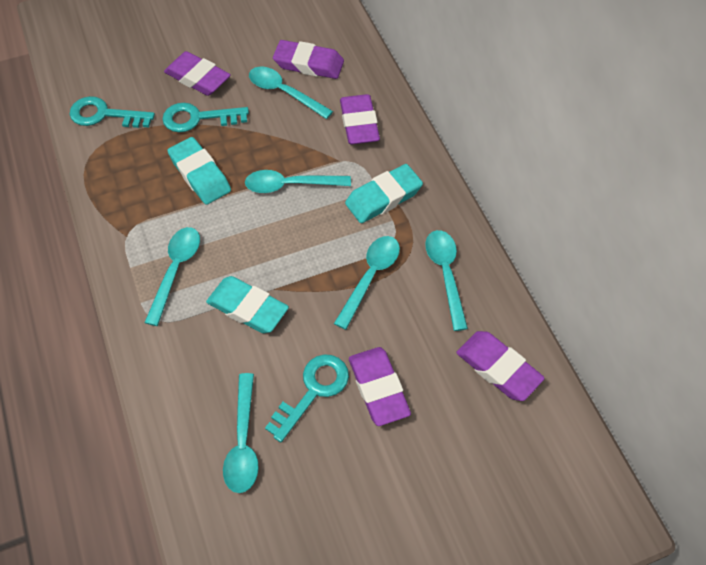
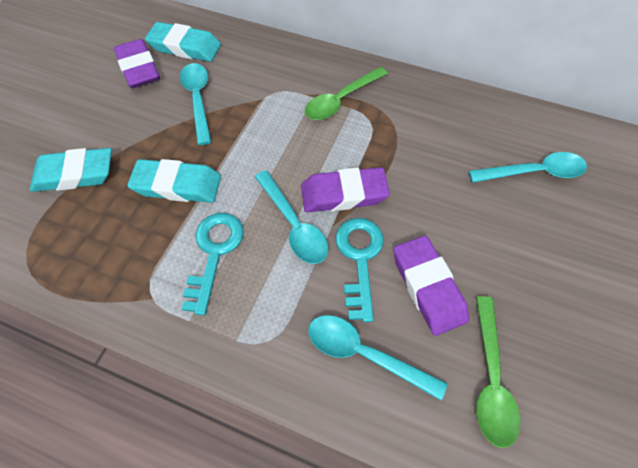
green spoon: none = 0 -> [305,67,388,120] [476,296,520,448] = 2
purple eraser: [164,51,231,96] [273,40,344,79] [340,94,380,145] [349,347,411,426] [456,331,545,401] = 5 -> [114,39,160,88] [301,167,390,212] [393,236,469,336] = 3
turquoise key: [69,96,155,128] [162,103,249,132] [265,354,349,443] = 3 -> [182,213,244,315] [336,218,384,322] = 2
turquoise spoon: [144,227,200,326] [223,373,259,493] [245,170,351,193] [249,67,333,119] [334,236,400,330] [425,230,468,331] = 6 -> [180,63,211,145] [255,170,328,264] [308,315,447,400] [469,152,587,183] = 4

